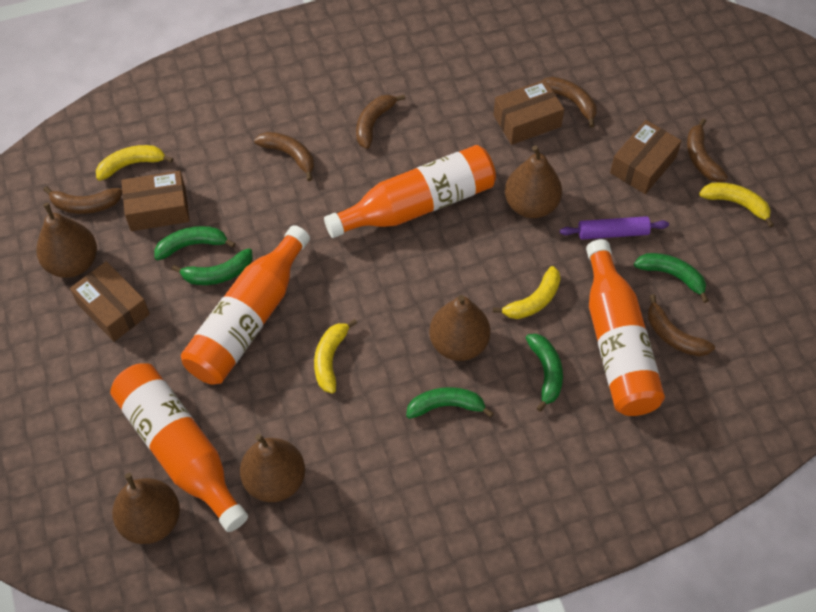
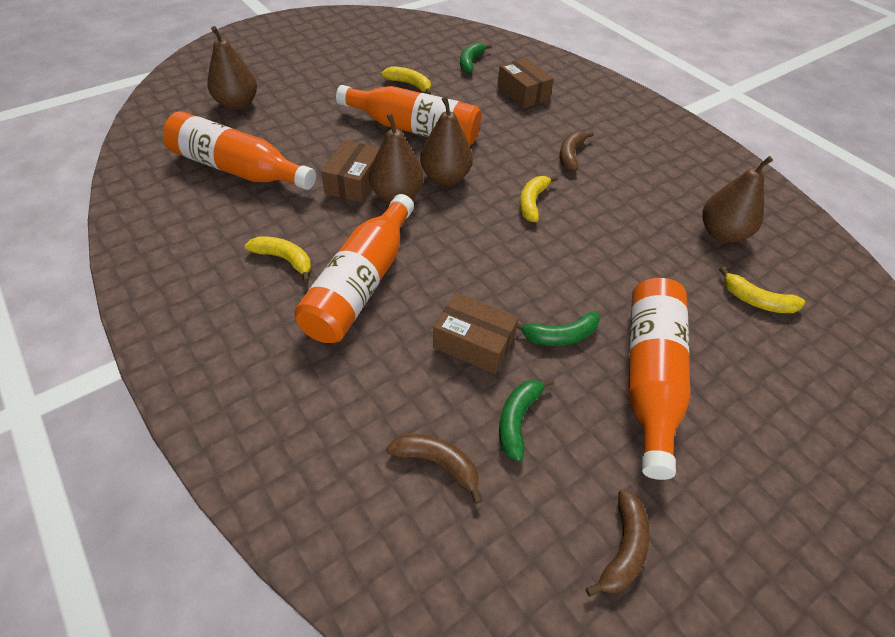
brown banana: [43,186,122,214] [254,132,314,181] [356,95,405,149] [543,77,597,128] [648,294,715,356] [687,118,728,182] = 6 -> [386,434,482,504] [559,131,594,171] [586,489,650,597] = 3
brown box: [70,261,150,342] [121,170,190,231] [493,80,564,145] [610,120,681,194] = 4 -> [321,140,379,203] [433,292,519,374] [497,58,554,108] = 3
brown pear: [36,202,97,278] [112,473,180,544] [240,434,305,502] [429,295,490,361] [505,145,562,218] = 5 -> [207,26,257,110] [369,114,424,203] [420,96,473,185] [702,156,773,243] = 4
green banana: [154,226,235,260] [172,248,253,285] [406,387,494,419] [526,334,563,412] [634,253,709,303] = 5 -> [460,42,492,73] [499,378,554,462] [517,311,600,346] = 3
purple rolling pin: [560,216,669,240] = 1 -> none = 0

